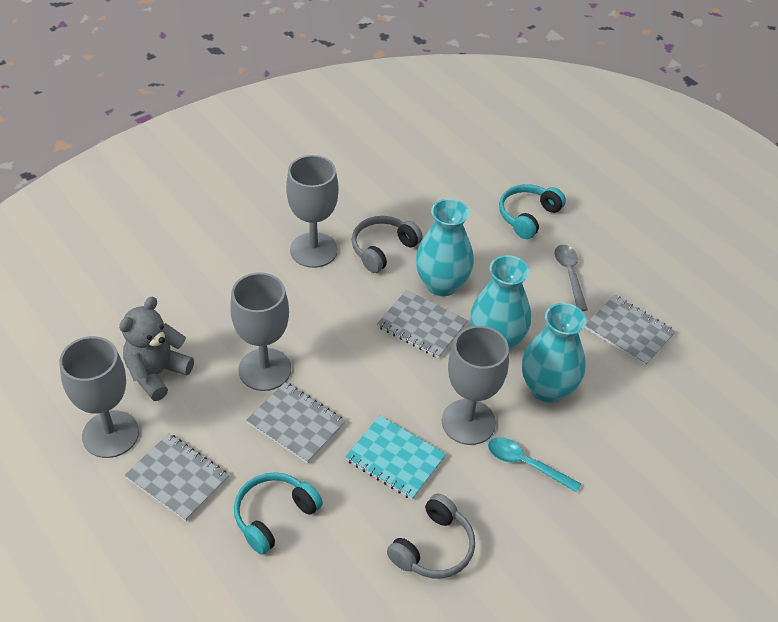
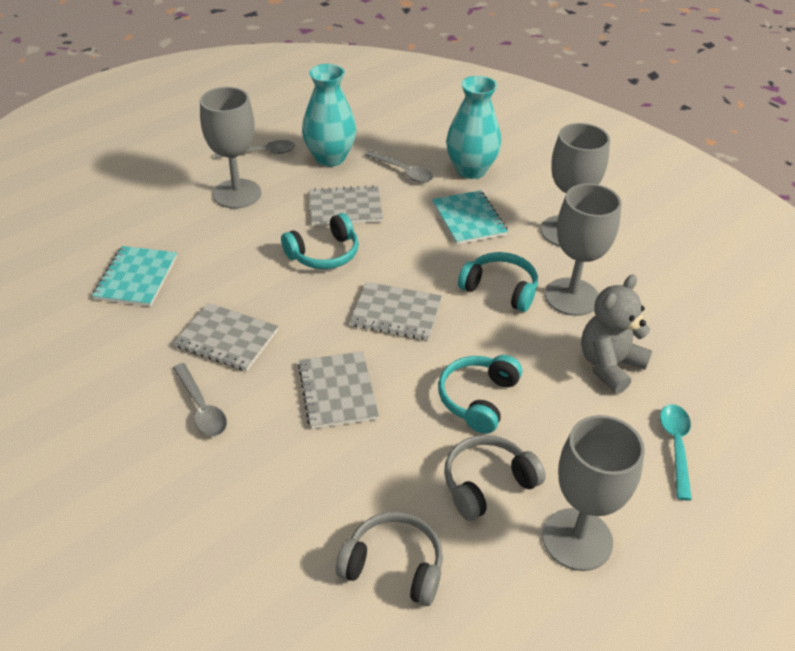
grey spoon: [554,245,588,311] = 1 -> [173,363,227,436] [214,140,295,158] [365,150,433,183] = 3
turquoise headphones: [234,472,323,555] [499,184,566,239] = 2 -> [281,213,359,269] [438,355,522,434] [458,252,538,312] = 3
turquoise notebook: [345,416,446,500] = 1 -> [92,246,177,307] [432,190,508,245] = 2
turquoise vase: [415,199,474,296] [470,255,531,350] [522,303,586,403] = 3 -> [302,64,357,167] [446,76,501,179] = 2

